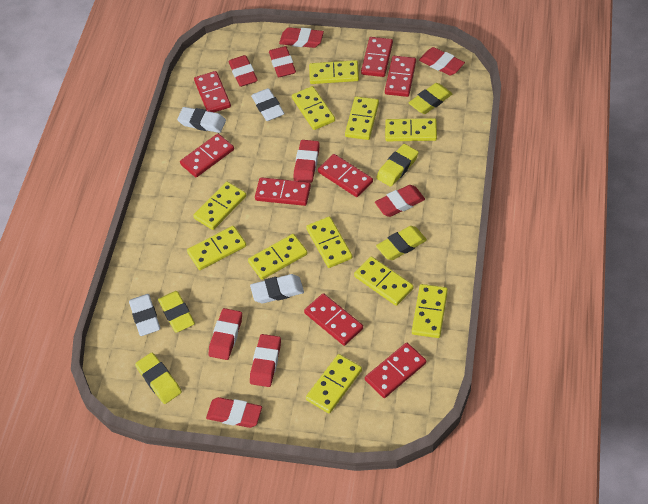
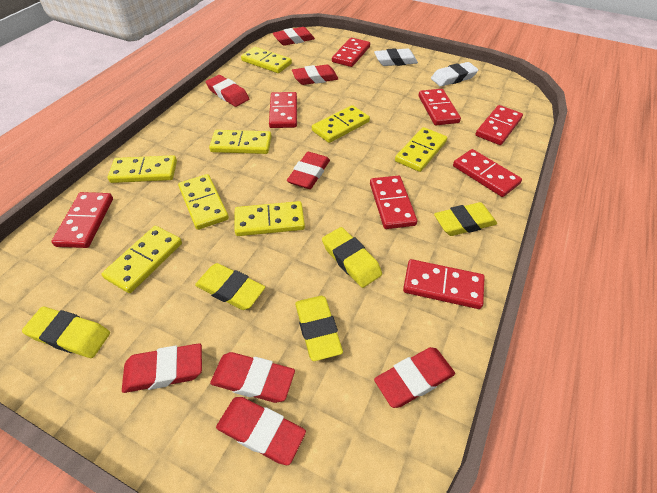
red eraser: [206,397,262,428] [209,308,242,360] [228,55,258,87] [250,334,281,387] [269,46,296,77] [279,27,324,48] [293,140,320,183] [375,185,425,217] [419,47,465,76] = 9 -> [122,343,202,393] [206,75,249,107] [210,352,295,403] [216,397,306,465] [273,27,315,46] [287,152,330,189] [292,64,339,85] [374,347,455,408] = 8
white eraser: [129,294,160,336] [177,107,226,133] [250,274,304,303] [251,88,284,121] = 4 -> [374,48,418,66] [431,62,478,87] = 2
yellow domino: [187,226,246,270] [193,182,246,230] [248,234,308,280] [292,86,335,130] [306,216,352,268] [306,354,362,414] [309,60,359,84] [345,96,379,140] [354,257,414,306] [385,118,437,141] [412,284,448,338] = 11 -> [101,226,182,293] [108,155,177,183] [178,174,229,230] [209,130,272,154] [235,201,305,236] [241,47,292,73] [312,105,370,143] [395,127,447,172] = 8

